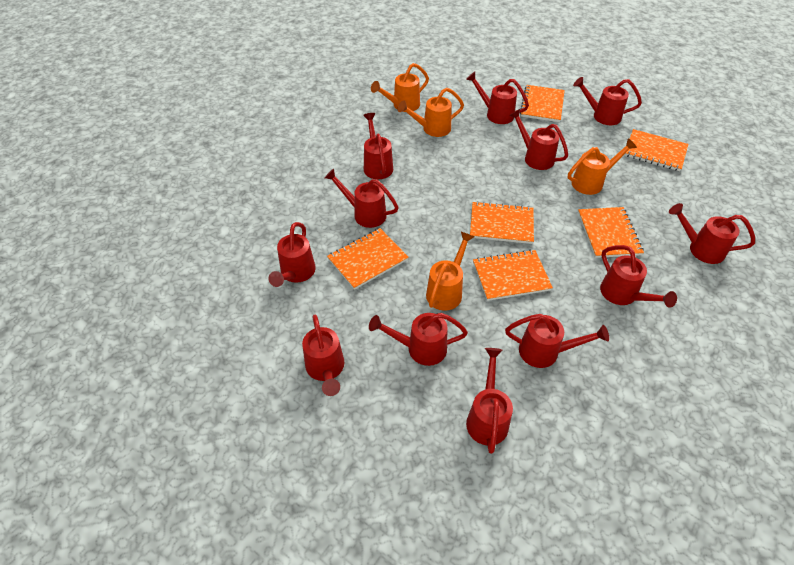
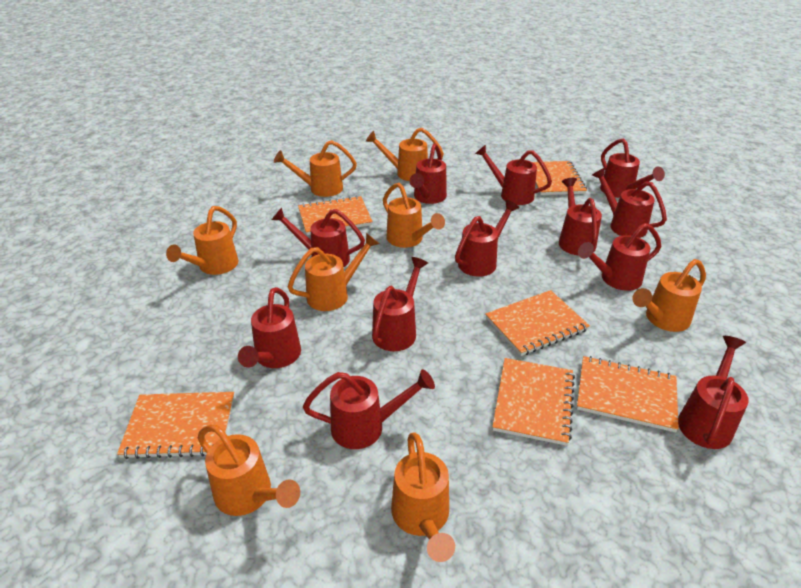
orange watering can: [371,63,429,112] [398,88,464,137] [426,232,474,311] [568,138,637,195] = 4 -> [166,206,238,275] [198,424,300,516] [274,140,357,197] [288,233,379,311] [366,128,444,181] [383,183,445,248] [391,432,455,562] [632,259,706,332] = 8

